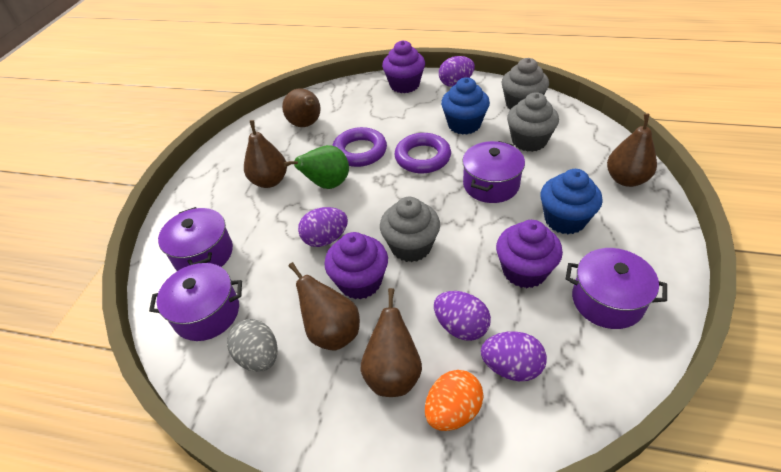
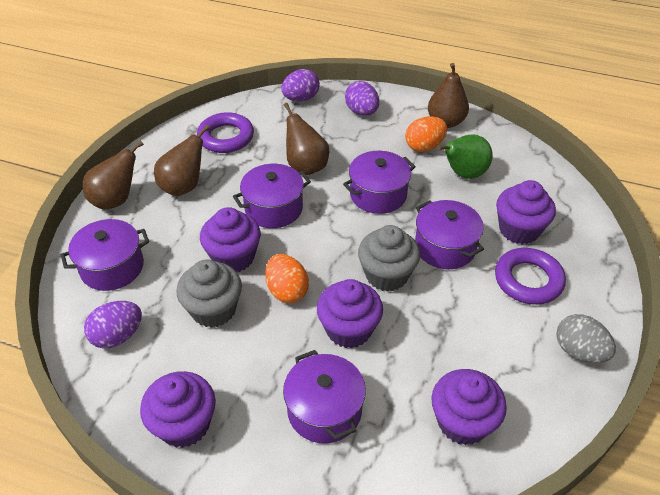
blue cupcake: [441,77,490,135] [541,169,603,234] = 2 -> none = 0
brown pear: [244,120,287,188] [282,88,321,127] [288,262,360,351] [361,288,422,397] [607,114,657,187] = 5 -> [83,141,144,210] [154,125,210,196] [284,103,329,175] [428,63,469,128] = 4
grey cupcake: [380,197,440,262] [501,58,549,109] [507,92,559,152] = 3 -> [176,259,242,328] [358,225,420,292] = 2
orange egg: [425,370,484,431] = 1 -> [265,254,309,303] [405,116,447,152] = 2
purple cupcake: [324,232,388,300] [382,40,425,93] [496,220,563,288] = 3 -> [140,371,216,448] [200,207,261,272] [317,279,383,348] [431,369,507,445] [496,180,556,244] = 5
purple egg: [298,207,348,247] [434,291,491,341] [439,56,475,87] [481,331,547,381] = 4 -> [84,301,142,349] [281,69,320,102] [345,81,379,116] = 3
purple pot: [149,263,242,341] [158,207,233,271] [462,141,525,203] [566,248,667,329] = 4 -> [61,219,149,291] [233,164,311,228] [283,350,366,444] [343,151,416,214] [415,200,484,269] = 5

